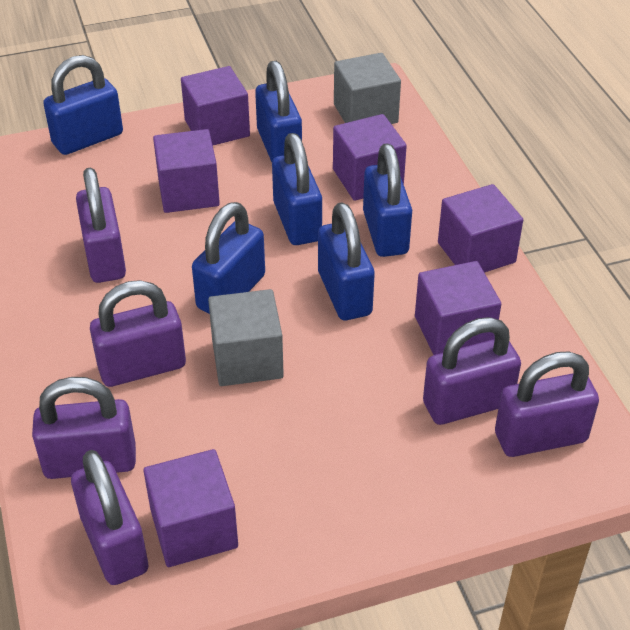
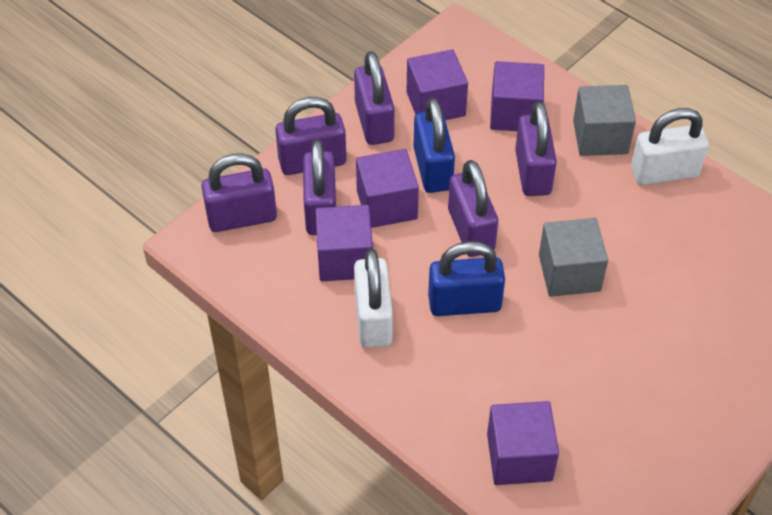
blue padlock: [43,55,123,155] [192,202,265,314] [255,61,302,162] [272,133,322,245] [318,202,375,320] [363,143,412,257] = 6 -> [413,98,455,193] [428,241,505,316] = 2
purple cube: [143,449,238,567] [153,129,220,213] [181,66,250,145] [333,114,407,201] [415,261,501,355] [438,184,523,273] = 6 -> [315,205,373,281] [356,149,419,228] [407,49,468,120] [487,401,559,485] [490,61,544,131] = 5
white padlock: none = 0 -> [354,249,393,348] [631,108,709,185] = 2

